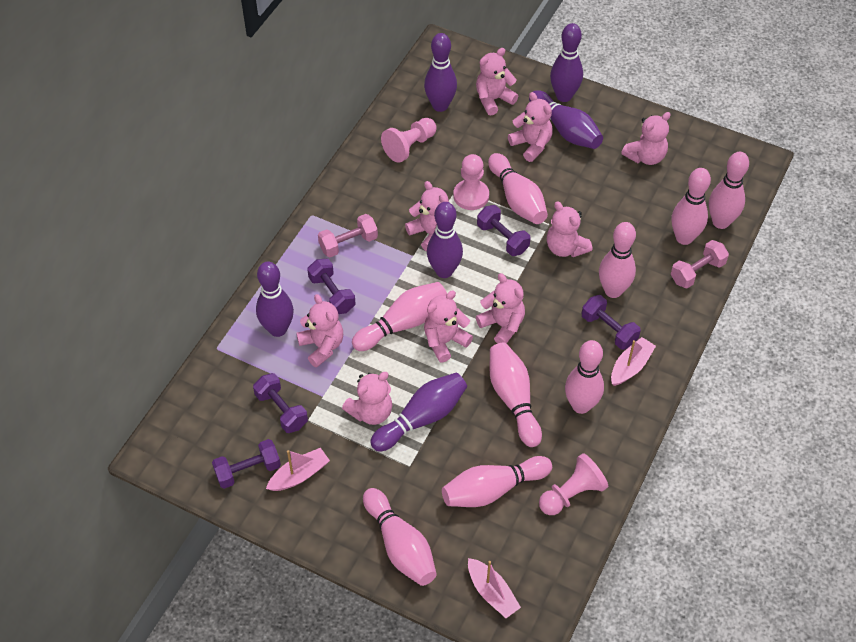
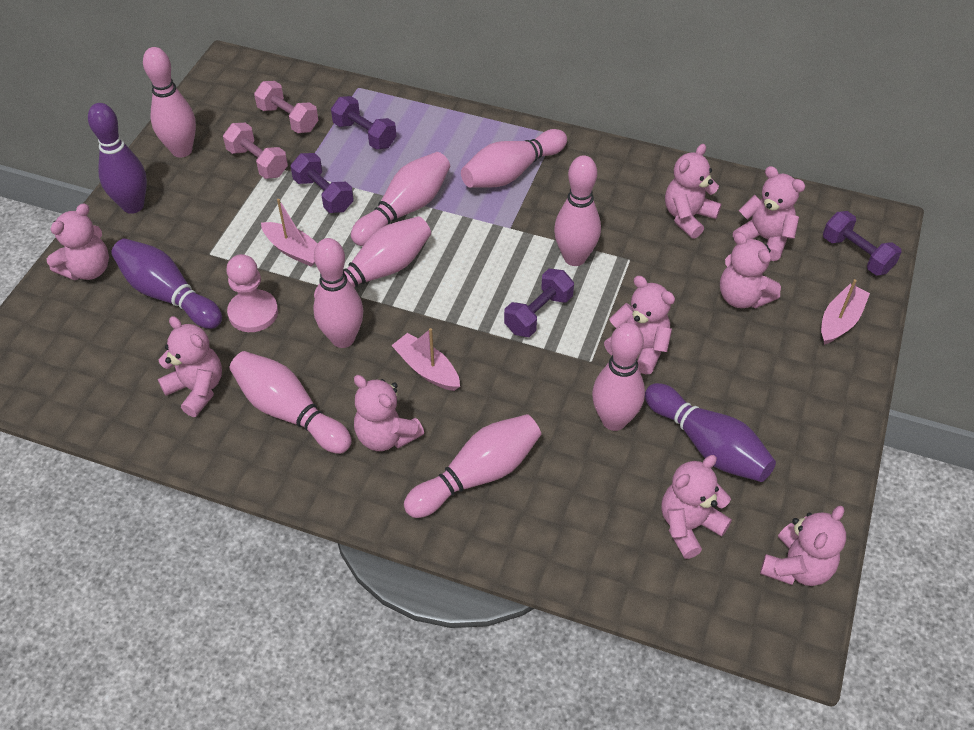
pink pawn: [381,118,437,163] [453,154,489,210] [539,453,608,515] = 3 -> [226,254,278,332] = 1
purple bowling pin: [256,261,294,337] [370,372,467,452] [424,33,457,112] [427,202,463,278] [529,90,603,149] [550,23,583,102] = 6 -> [88,103,147,214] [111,238,222,329] [645,383,776,482] = 3
purple dumbbell: [212,439,281,489] [253,373,308,433] [307,259,356,314] [477,205,530,256] [582,295,641,350] = 5 -> [290,153,354,213] [331,96,396,150] [504,269,574,337] [823,211,901,275] = 4

